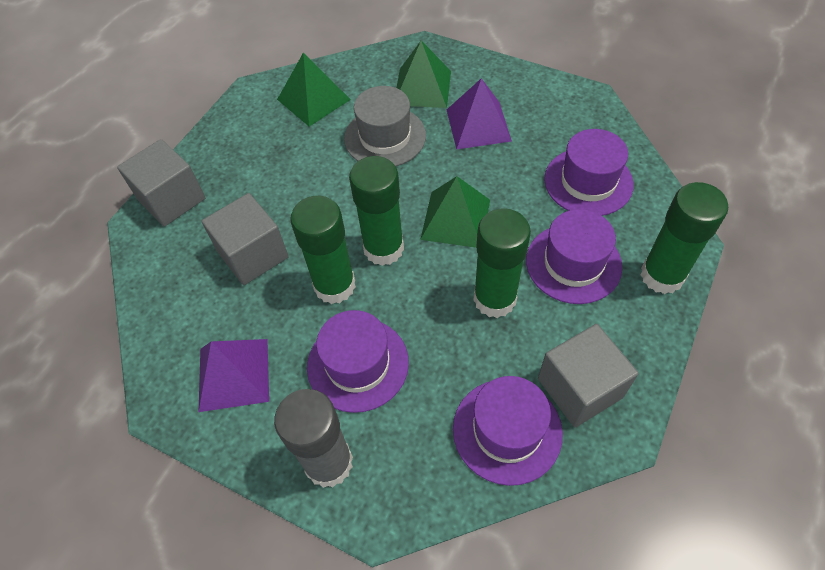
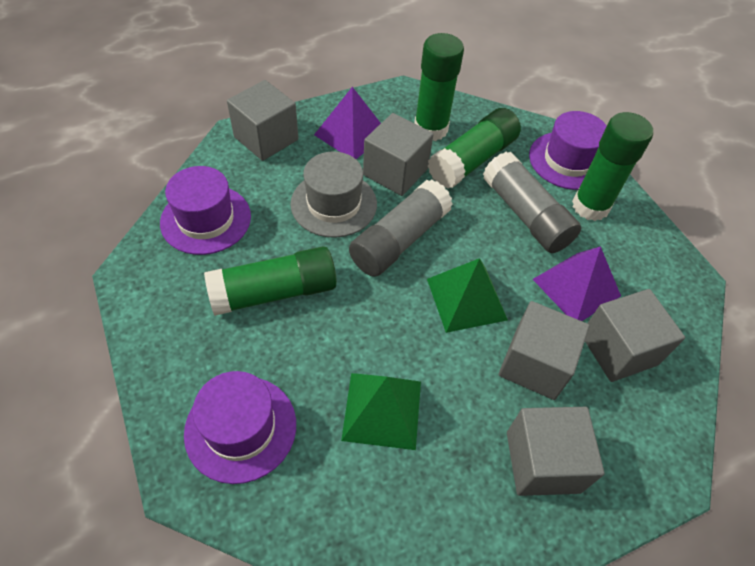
green pyramid: [277,53,351,127] [397,41,451,108] [420,176,490,248] = 3 -> [341,373,421,450] [427,258,508,333] = 2
grey cube: [117,139,205,227] [201,193,289,285] [538,324,639,427] = 3 -> [227,80,298,161] [363,113,433,196] [499,301,589,400] [507,407,605,496] [585,289,685,382] = 5
grey glue stick: [274,389,353,488] = 1 -> [349,179,453,277] [483,152,581,253] = 2
purple hat: [307,310,409,413] [453,376,563,486] [526,209,622,304] [544,129,634,216] = 4 -> [160,166,251,255] [184,371,296,484] [529,111,607,190] = 3

